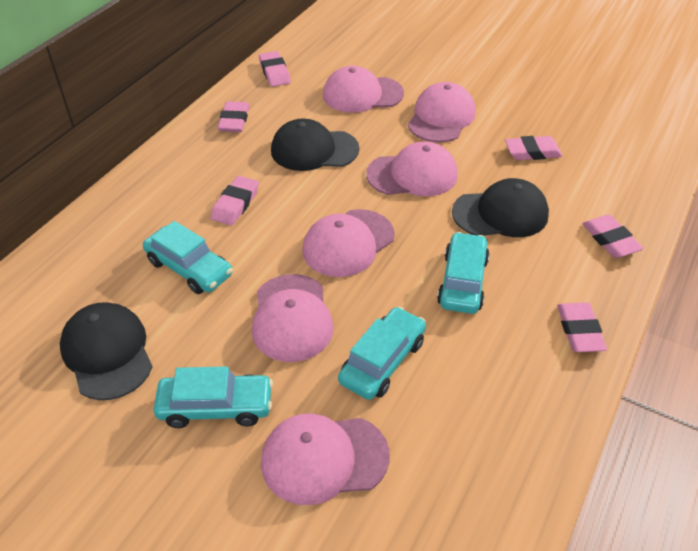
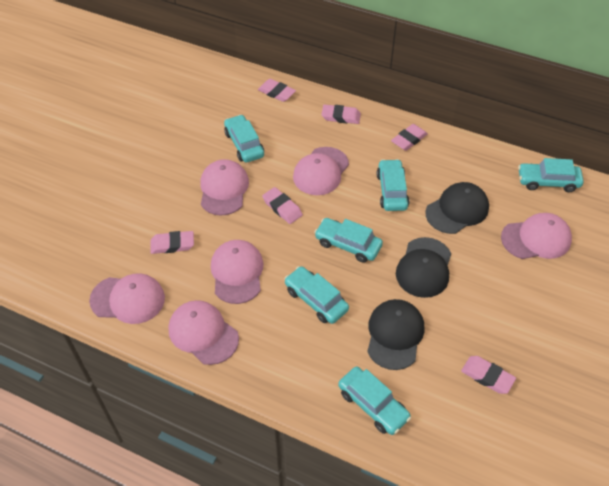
turquoise car: [143,221,233,294] [154,366,273,428] [338,307,426,400] [437,232,490,314] = 4 -> [224,114,264,163] [284,266,349,324] [314,218,383,263] [338,367,411,435] [377,159,410,211] [518,158,584,192] = 6

